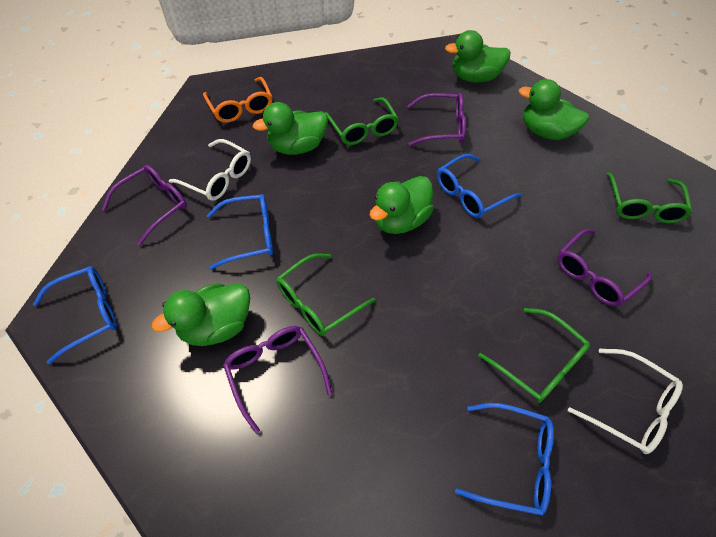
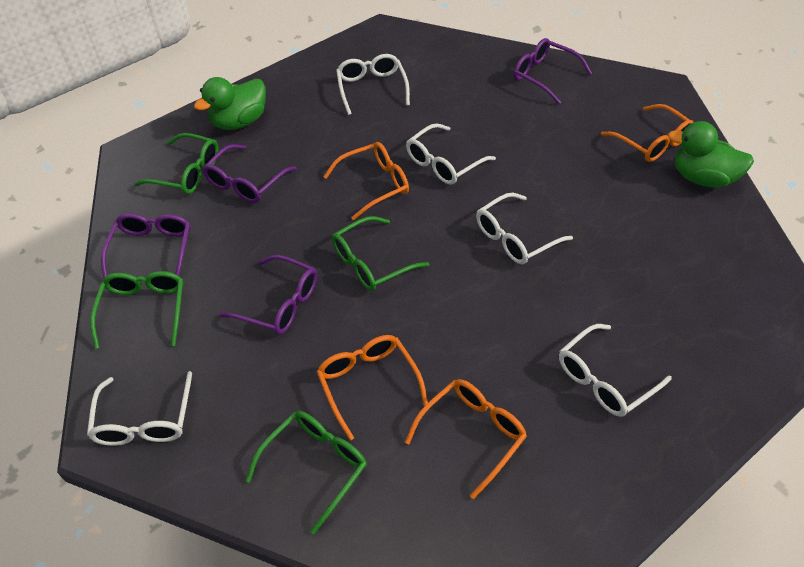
blue glasses: [33,266,117,364] [207,194,273,270] [437,154,521,218] [455,403,554,516] = 4 -> none = 0
green duck: [152,283,250,346] [253,102,328,155] [370,176,434,234] [445,30,511,83] [519,79,589,140] = 5 -> [194,77,266,130] [668,121,754,188] = 2
orange glasses: [203,77,272,123] = 1 -> [317,335,428,440] [323,142,409,220] [405,379,527,499] [601,104,694,162] = 4
white glasses: [169,139,251,201] [568,349,683,454] = 2 -> [87,371,192,446] [336,54,410,115] [406,124,496,185] [476,193,573,264] [559,324,672,417] = 5

